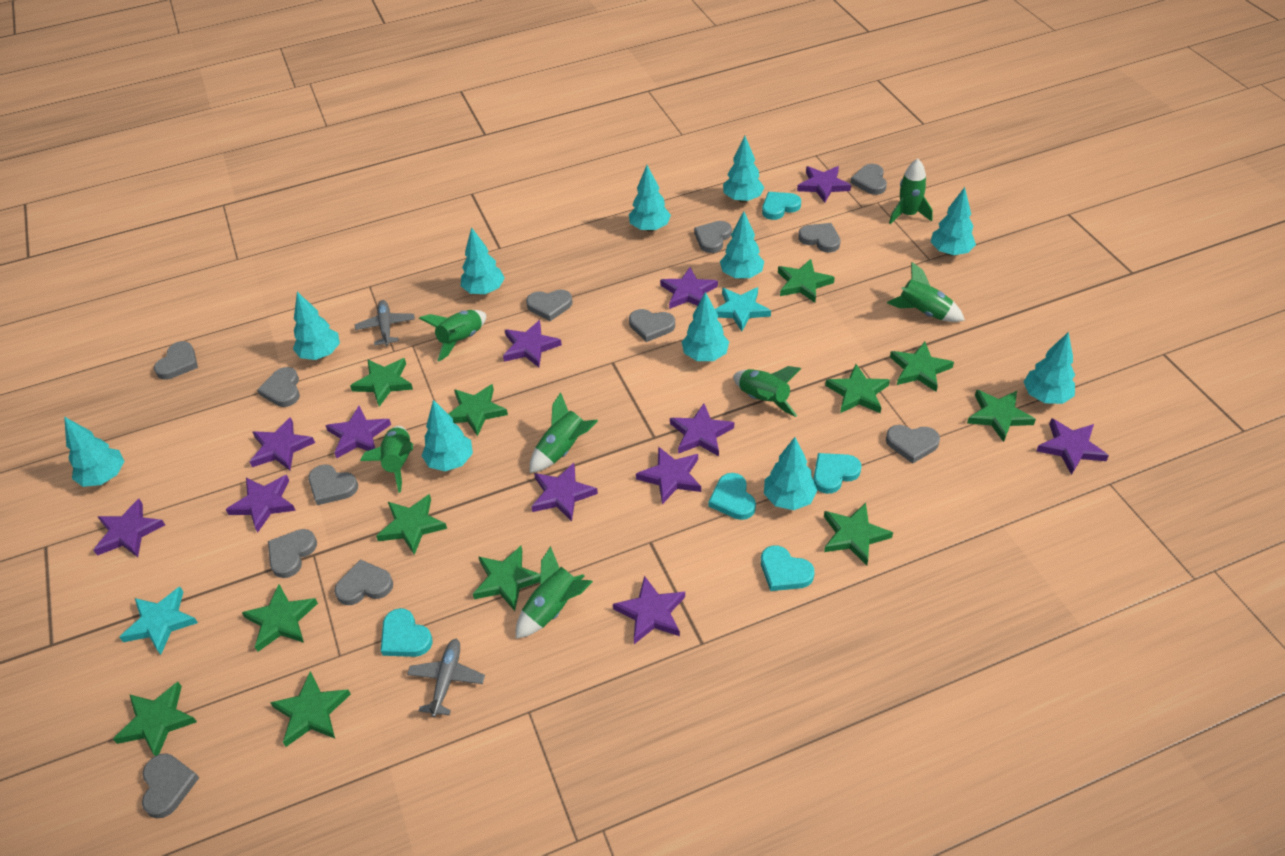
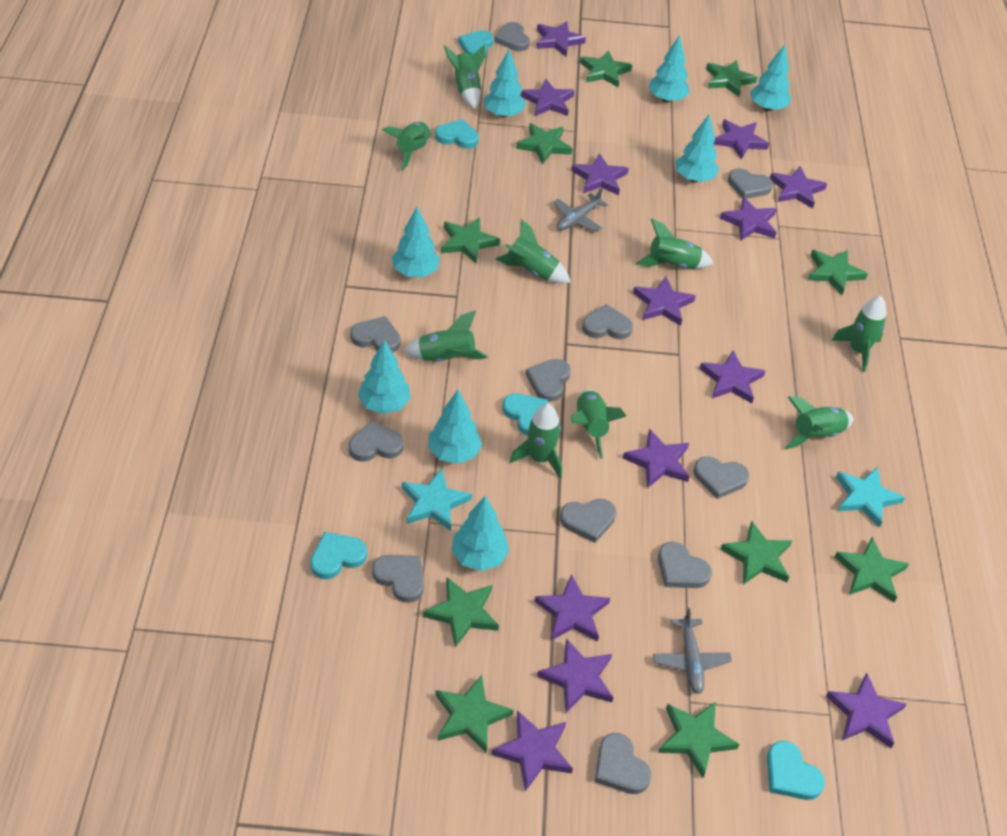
green rocket: [360,426,413,493] [419,310,486,362] [516,546,593,639] [530,392,598,473] [733,366,801,417] [887,262,965,322] [889,159,933,224] = 7 -> [382,122,430,171] [402,311,488,362] [444,45,486,110] [495,219,571,284] [510,404,562,478] [571,389,626,459] [636,219,714,269] [785,396,853,450] [832,296,887,372] = 9
green star: [113,682,197,756] [242,584,318,652] [270,671,351,747] [350,358,413,407] [376,494,447,555] [448,384,508,437] [473,546,541,611] [778,259,835,303] [824,503,893,566] [825,364,890,413] [890,342,954,391] [967,390,1036,442] = 12 -> [423,577,499,648] [435,675,514,753] [441,217,500,264] [516,123,573,164] [580,50,632,87] [658,702,740,778] [706,60,757,97] [720,521,792,584] [808,250,868,295] [834,537,909,602] = 10
grey heart: [142,753,199,818] [154,341,198,380] [257,367,300,407] [268,529,317,578] [308,465,358,505] [334,559,393,605] [526,290,573,321] [629,309,675,342] [694,221,732,253] [798,223,840,253] [850,164,887,195] [886,425,940,464] = 12 -> [349,420,404,462] [350,316,400,353] [372,555,424,603] [494,22,530,51] [526,359,571,402] [560,499,616,543] [582,304,633,339] [595,733,651,794] [658,542,712,588] [693,456,749,499] [728,168,773,199] = 11
purple star: [93,499,165,557] [225,475,296,532] [250,417,315,470] [325,406,391,458] [503,320,562,367] [531,463,598,522] [613,576,685,644] [636,446,701,504] [660,267,718,309] [670,404,734,456] [797,166,851,203] [1036,418,1109,475] = 12 -> [491,710,573,791] [521,79,575,116] [534,574,610,642] [536,21,586,56] [537,638,613,713] [571,153,629,195] [623,429,690,488] [633,277,696,326] [699,350,765,403] [714,119,769,159] [720,197,777,241] [770,166,827,209] [826,673,907,748] = 13
turquoise tree: [64,417,124,487] [293,292,340,360] [422,400,473,471] [461,227,505,294] [629,165,671,232] [682,292,729,361] [720,211,764,279] [723,136,765,202] [764,437,818,510] [931,187,976,256] [1023,332,1075,404] = 11 -> [358,340,411,414] [392,207,440,277] [428,390,482,464] [451,496,509,571] [484,50,526,118] [648,35,690,103] [676,114,719,182] [750,44,791,111] = 8

